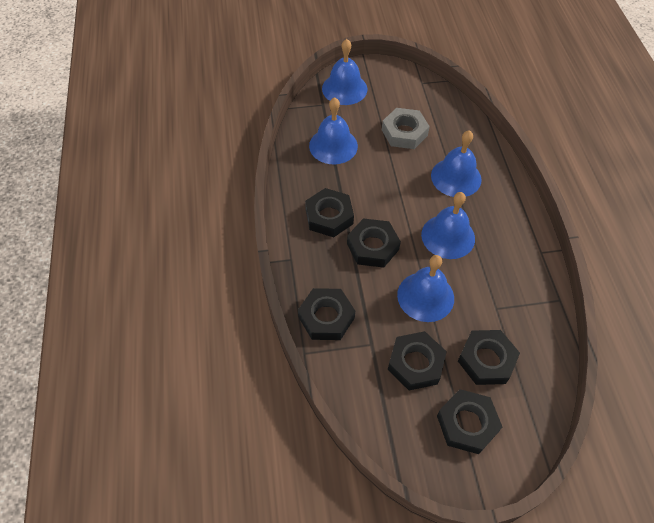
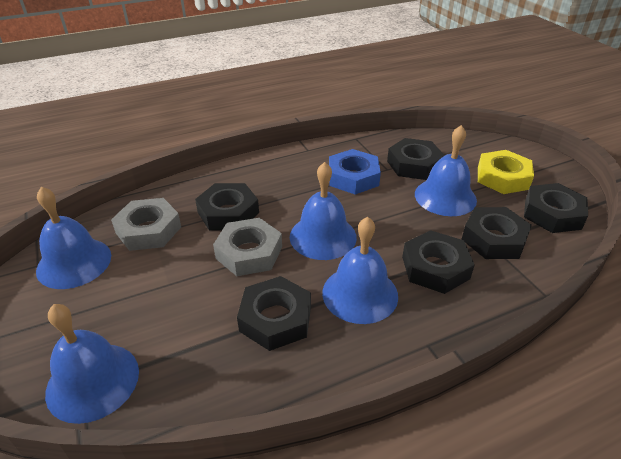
blue nut: none = 0 -> [329,149,381,195] = 1
grey nut: [382,108,430,149] = 1 -> [111,198,181,251] [213,218,282,276] = 2
yellow nut: none = 0 -> [478,150,534,194] = 1

